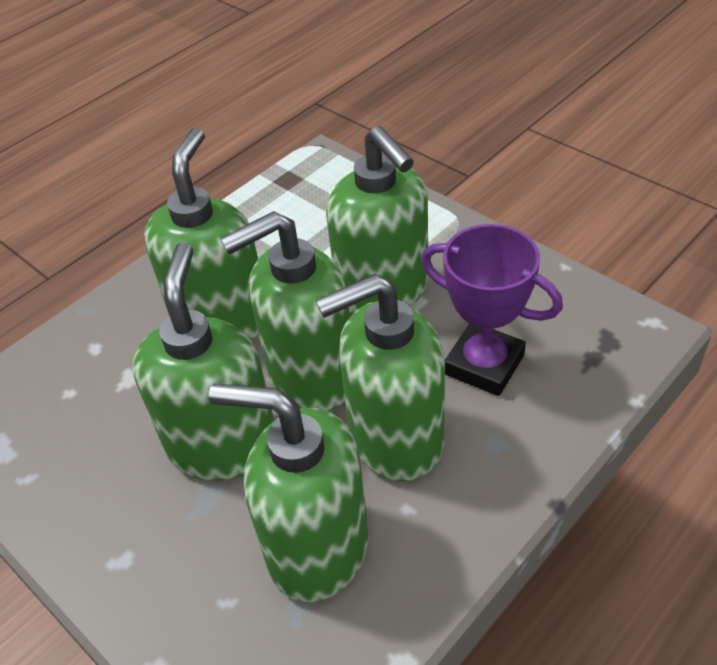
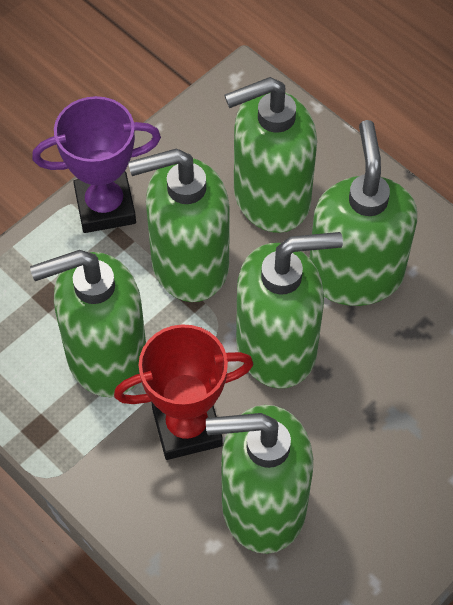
red trophy: none = 0 -> [114,324,253,460] = 1

